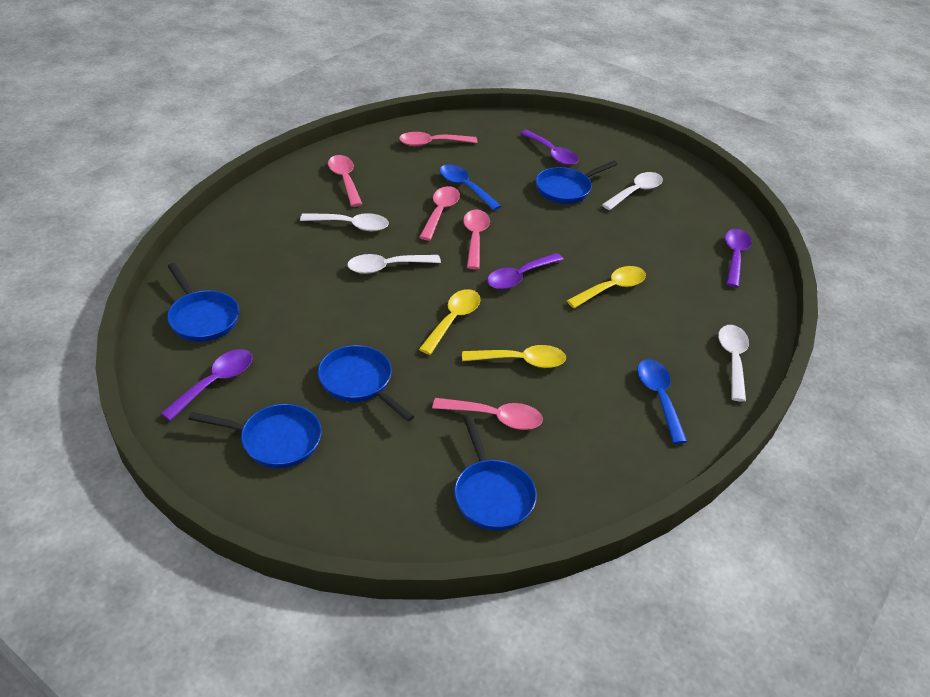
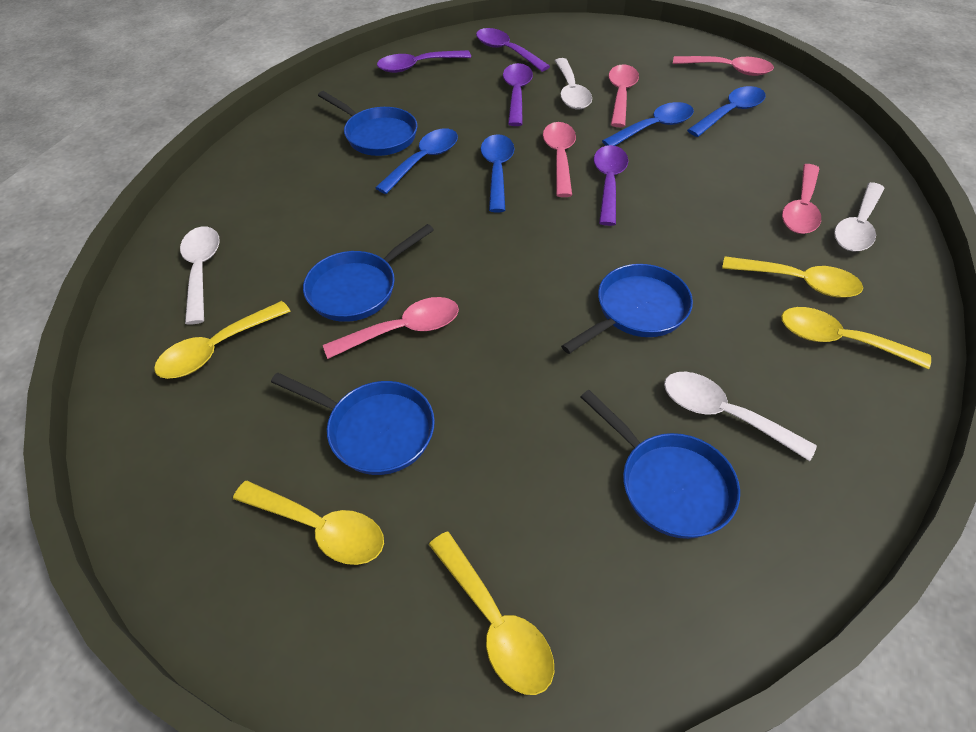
blue spoon: [440,164,501,211] [637,359,687,444] = 2 -> [375,129,458,194] [481,134,515,213] [602,102,694,146] [687,86,765,137] = 4
yellow spoon: [419,289,481,355] [462,345,566,368] [567,266,646,308] = 3 -> [154,301,291,379] [233,481,384,565] [429,532,554,695] [722,256,863,298] [781,307,931,369] = 5

